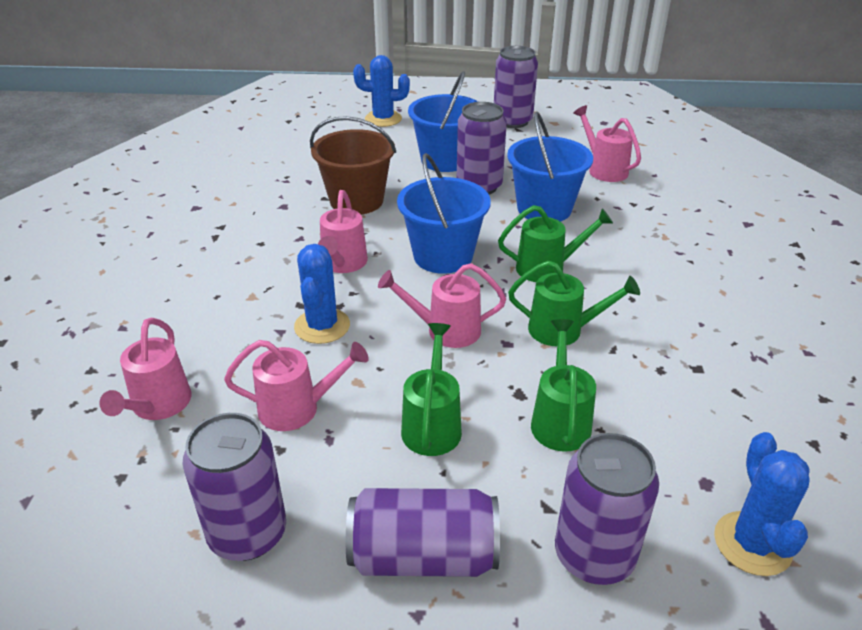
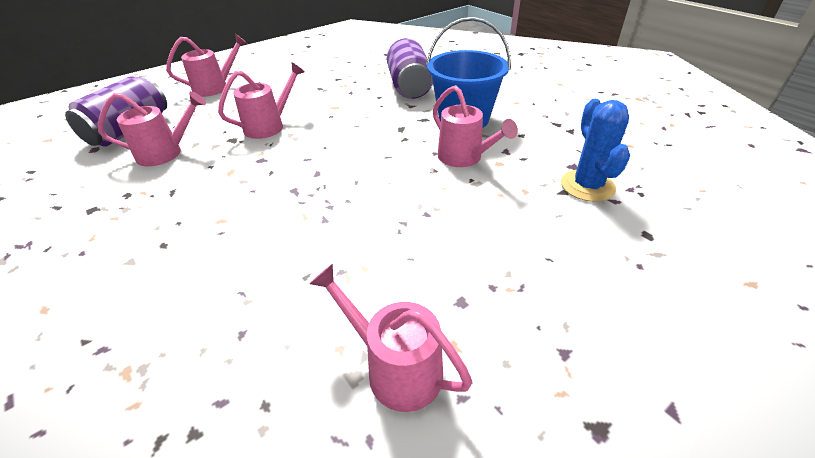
blue bucket: [397,153,491,274] [408,71,478,172] [507,112,593,222] = 3 -> [426,17,511,128] = 1
blue cactus: [294,244,350,344] [353,55,410,127] [714,432,809,576] = 3 -> [561,99,630,202] = 1
brown bucket: [310,116,396,215] = 1 -> none = 0
green watering can: [401,323,462,456] [498,205,613,282] [508,261,640,346] [531,319,596,452] = 4 -> none = 0
purple can: [182,413,286,561] [346,488,500,577] [456,102,507,195] [494,46,538,128] [555,433,659,585] = 5 -> [65,76,167,147] [387,38,433,99] = 2

